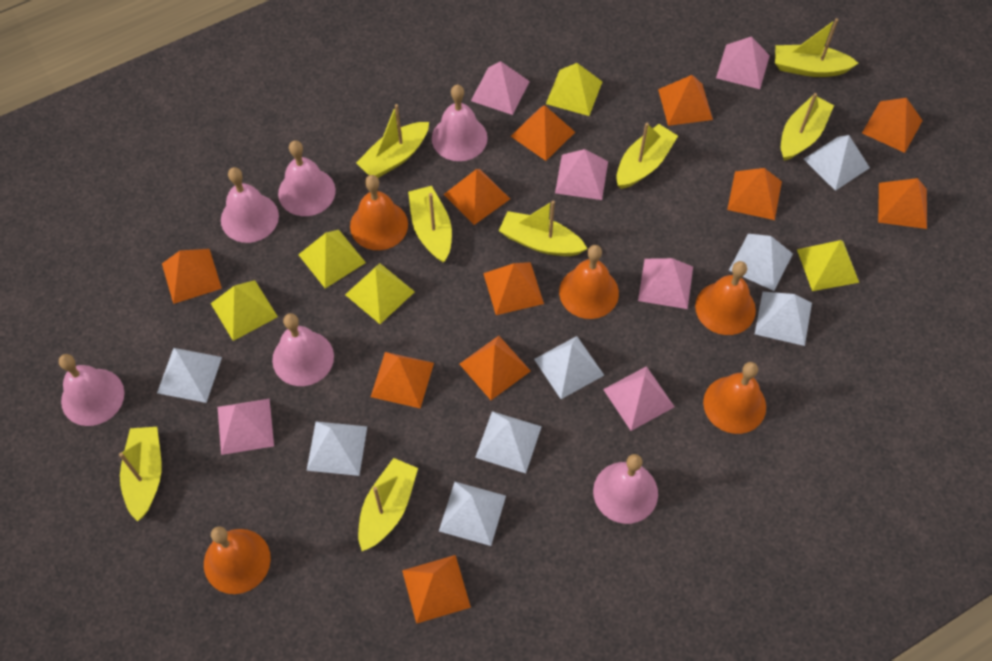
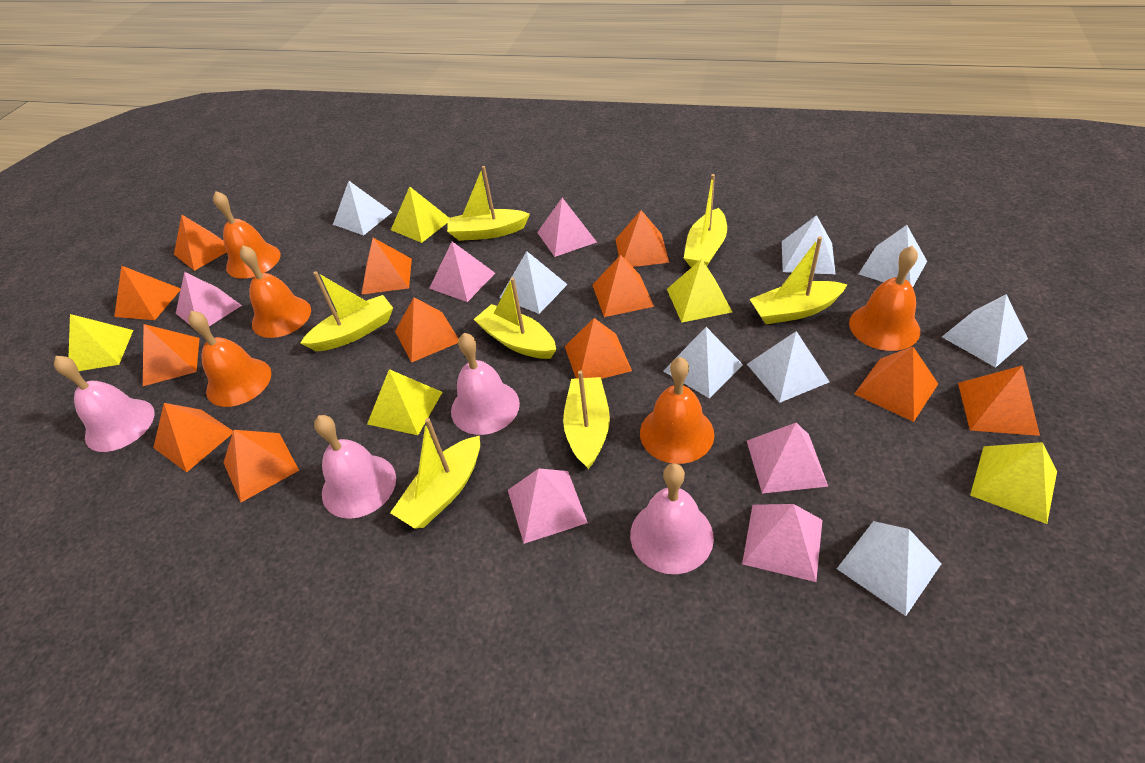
orange pyramid: [162,249,222,304] [371,352,434,408] [402,555,471,624] [444,169,510,225] [460,336,531,400] [483,262,544,315] [511,105,575,161] [658,75,713,126] [727,168,782,220] [862,98,923,153] [878,178,927,229] = 11 -> [114,265,181,320] [143,324,199,386] [153,403,233,472] [174,214,227,271] [223,430,299,502] [361,238,412,295] [395,297,459,363] [565,318,632,379] [593,255,654,317] [615,210,669,267] [854,347,938,422] [958,365,1040,436] = 12
pink bell: [59,354,124,426] [221,167,279,243] [272,313,334,386] [278,140,336,216] [432,85,488,161] [593,454,658,524] = 6 -> [54,356,155,452] [314,415,396,519] [451,333,520,435] [630,463,714,574] = 4
yellow boat: [119,427,161,521] [356,104,429,178] [358,458,418,551] [408,186,452,262] [499,201,587,256] [616,123,678,189] [775,18,858,77] [781,93,834,161] = 8 -> [300,271,393,351] [390,418,480,529] [447,166,530,241] [474,277,556,359] [563,370,610,469] [684,174,727,267] [750,237,848,324] = 7

